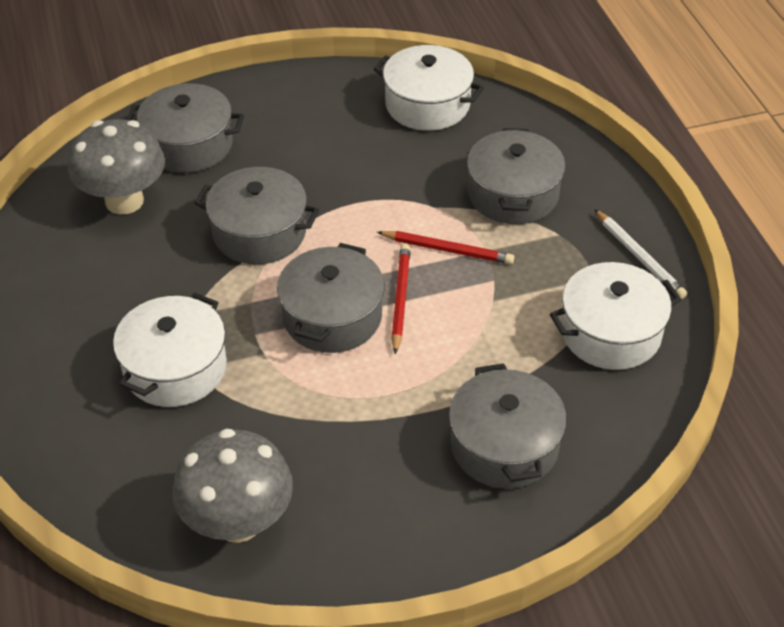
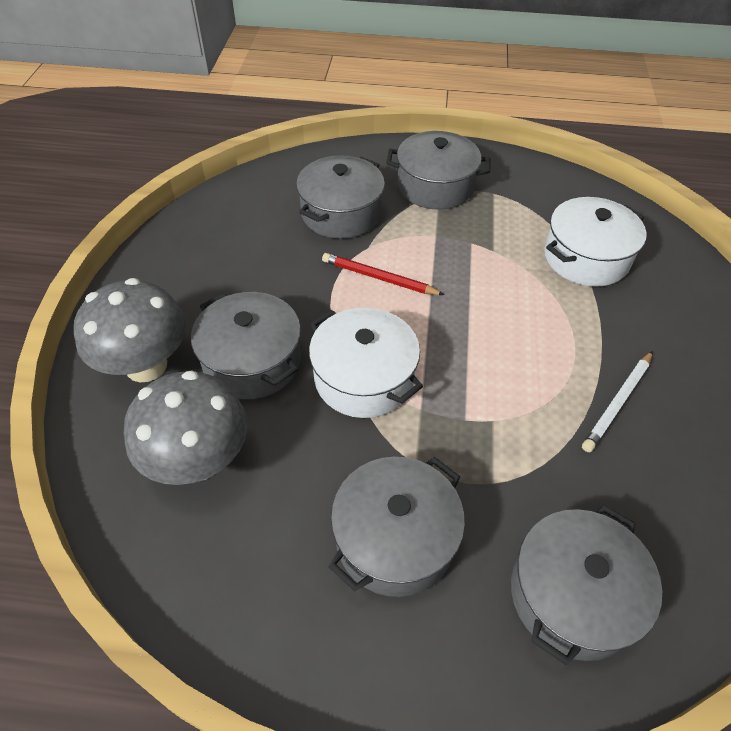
red pencil: [377,231,514,264] [391,243,411,354] = 2 -> [322,253,445,295] = 1
white pot: [113,292,227,407] [374,45,484,131] [550,262,681,370] = 3 -> [309,308,423,418] [544,197,647,287] = 2

